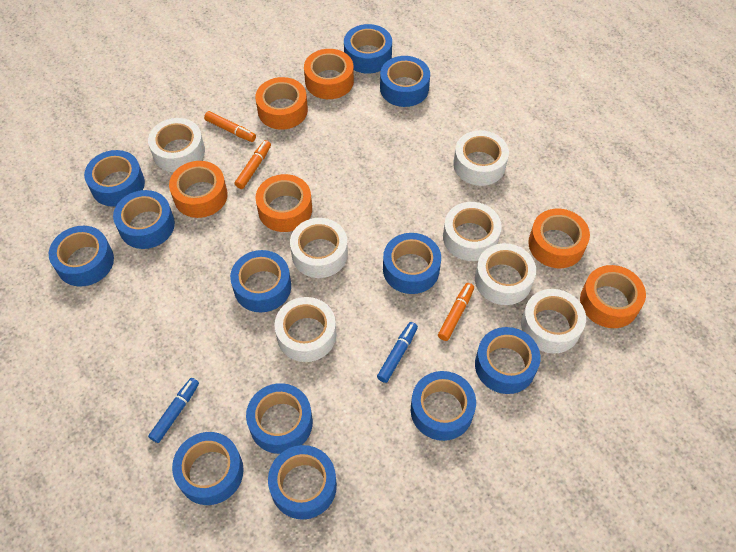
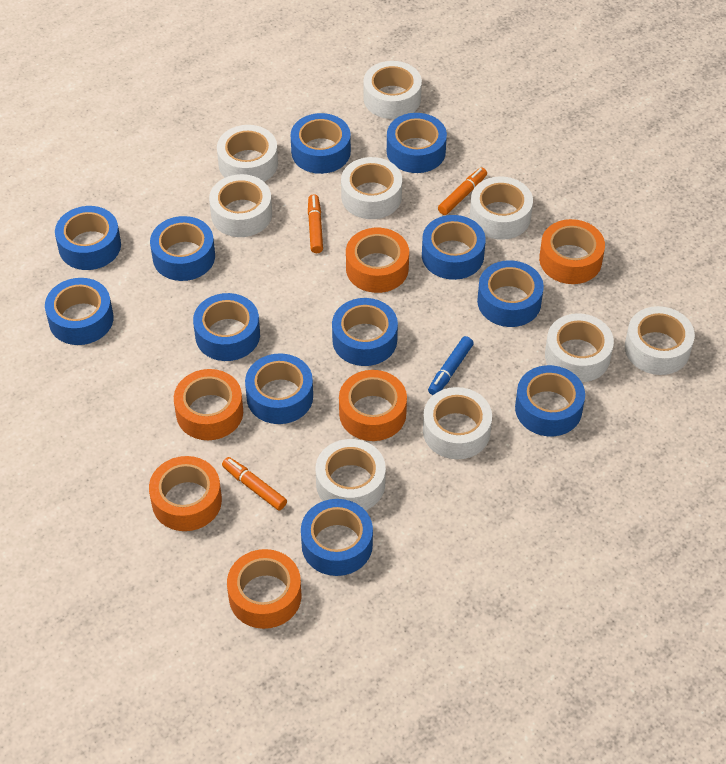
blue marker: [148,378,199,443] [377,322,418,383] = 2 -> [428,336,474,395] = 1
white tape: [148,118,205,172] [274,297,336,362] [290,218,348,278] [443,202,502,261] [453,130,509,186] [475,243,536,305] [521,289,586,354] = 7 -> [209,174,272,237] [217,125,278,182] [316,439,386,510] [341,157,402,219] [363,61,422,119] [423,387,492,459] [470,176,533,240] [545,313,614,382] [625,306,695,375] = 9

